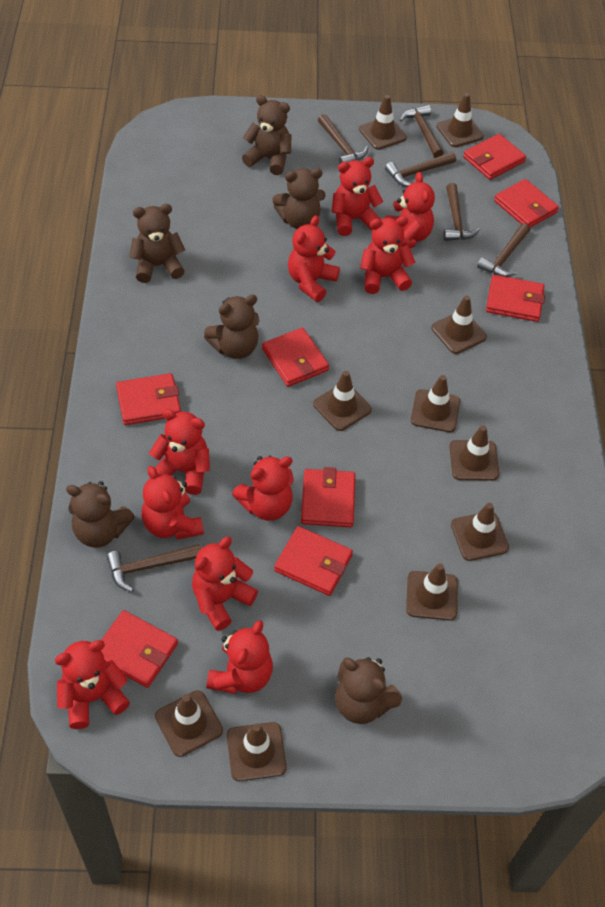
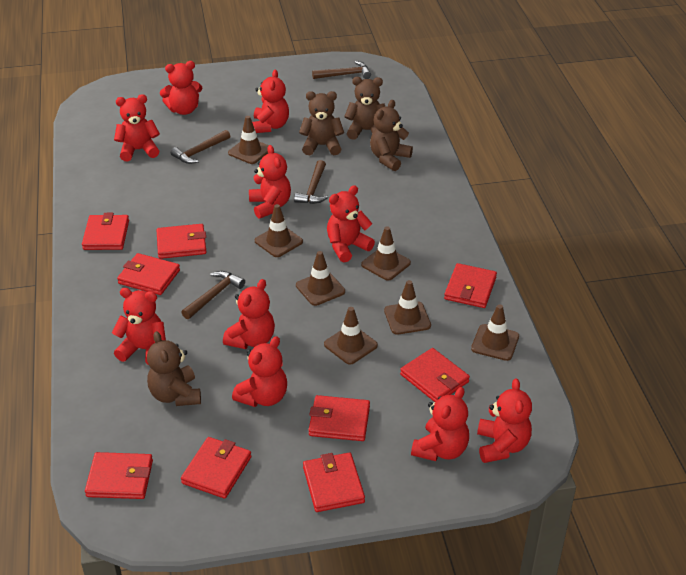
brown hammer: [106,544,201,592] [318,114,368,164] [385,152,456,187] [400,105,444,158] [443,183,480,241] [477,223,530,277] = 6 -> [171,130,230,164] [181,271,245,319] [294,160,328,204] [312,61,371,79] = 4
brown teddy bear: [66,481,135,548] [129,204,185,283] [204,295,259,359] [242,95,291,175] [272,168,325,229] [335,657,402,724] = 6 -> [147,331,201,406] [299,91,344,155] [344,77,385,140] [370,100,413,171] = 4
brown traffic cone: [155,690,223,757] [227,722,287,781] [313,371,372,431] [359,95,407,150] [406,563,458,621] [411,375,460,432] [431,296,487,354] [437,93,484,147] [449,425,499,480] [451,503,509,561] = 10 -> [228,116,269,164] [255,204,303,257] [296,251,345,306] [324,307,378,365] [361,226,411,281] [384,280,431,335] [471,304,519,361] = 7
red wallet: [101,610,178,688] [116,373,181,425] [262,328,329,387] [274,526,353,596] [301,467,355,527] [463,134,526,180] [486,275,545,322] [494,179,559,228] = 8 -> [82,213,129,250] [85,452,153,499] [117,253,180,295] [157,224,206,259] [181,437,251,499] [303,453,365,512] [309,395,370,441] [400,348,470,402] [444,263,497,308] = 9

